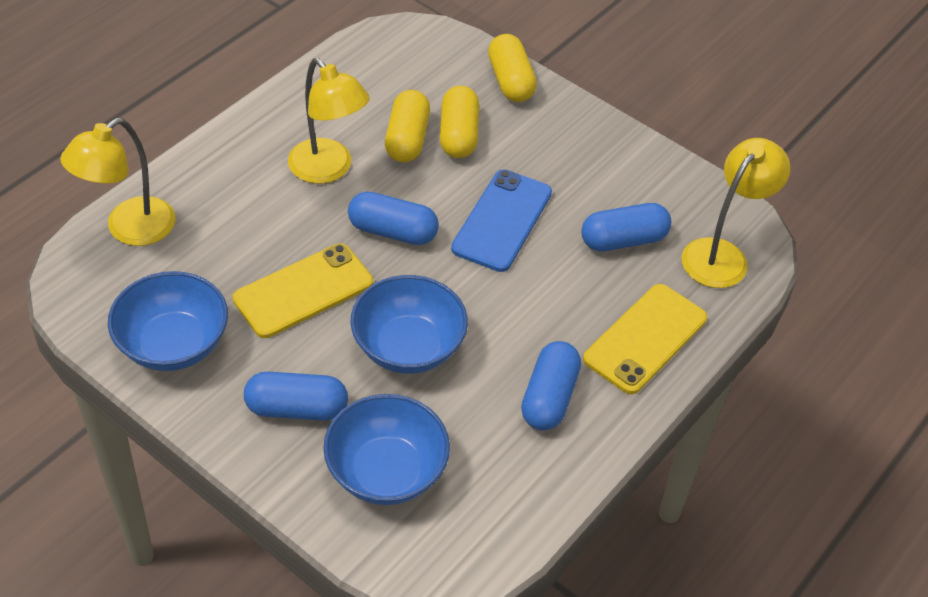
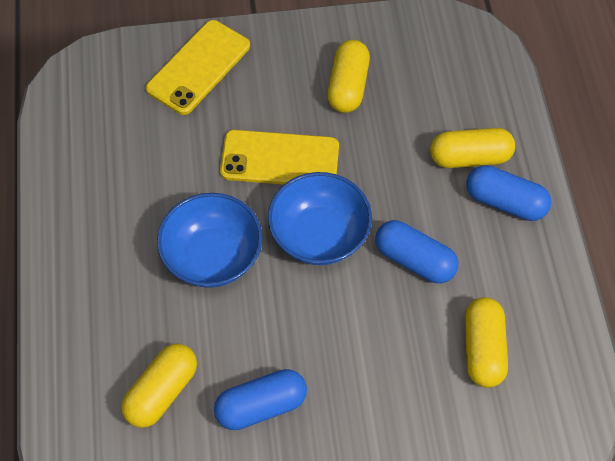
blue bowl: [108,271,228,371] [323,394,450,505] [351,275,468,374] = 3 -> [157,193,263,288] [268,172,372,265] = 2
blue capsule: [244,372,348,421] [348,192,439,245] [521,341,581,430] [581,203,671,251] = 4 -> [214,369,307,430] [375,220,458,283] [466,165,551,221] = 3
blue phone: [451,169,552,272] = 1 -> none = 0
yellow capsule: [385,90,430,162] [440,86,479,158] [488,34,537,102] = 3 -> [121,343,197,428] [327,40,370,113] [430,128,515,168] [465,297,508,388] = 4
yellow lamp: [60,118,176,246] [288,58,370,184] [682,138,790,288] = 3 -> none = 0

